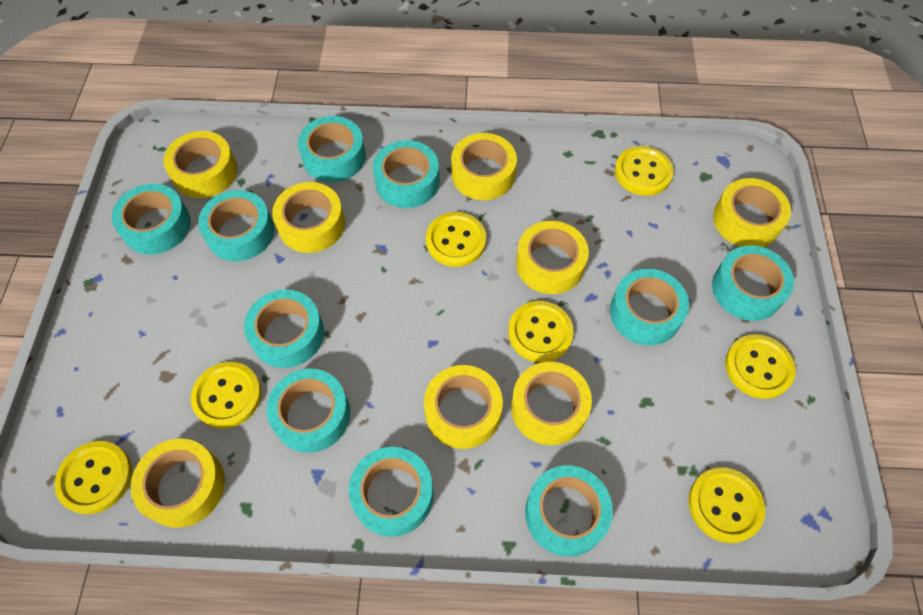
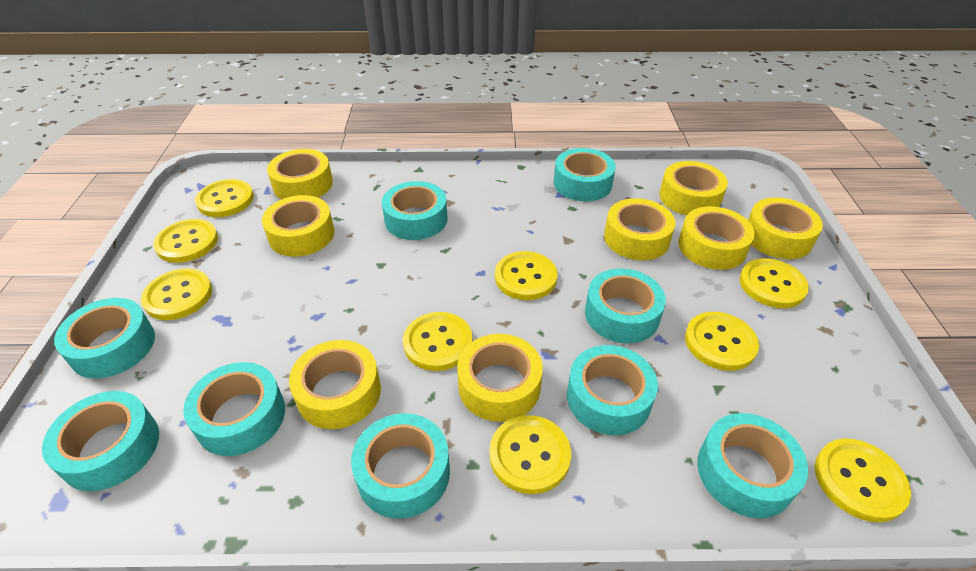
turquoise tape: [112,184,191,255] [198,190,274,261] [244,290,324,368] [266,369,350,453] [298,116,366,182] [349,447,434,537] [373,140,440,208] [525,465,613,557] [610,269,689,345] [712,246,794,321] = 10 -> [42,391,159,491] [54,298,155,378] [183,362,285,456] [351,413,450,519] [382,181,448,240] [554,148,616,201] [567,345,658,435] [585,268,666,343] [697,413,808,518] = 9
yellow button: [55,441,132,514] [191,362,261,429] [426,212,486,267] [508,301,574,362] [615,146,674,196] [689,467,765,543] [725,334,796,399] = 7 -> [141,269,212,320] [153,219,218,263] [195,179,254,217] [403,312,473,371] [489,415,571,494] [495,251,558,300] [685,312,759,371] [739,258,809,308] [815,438,911,522] = 9

